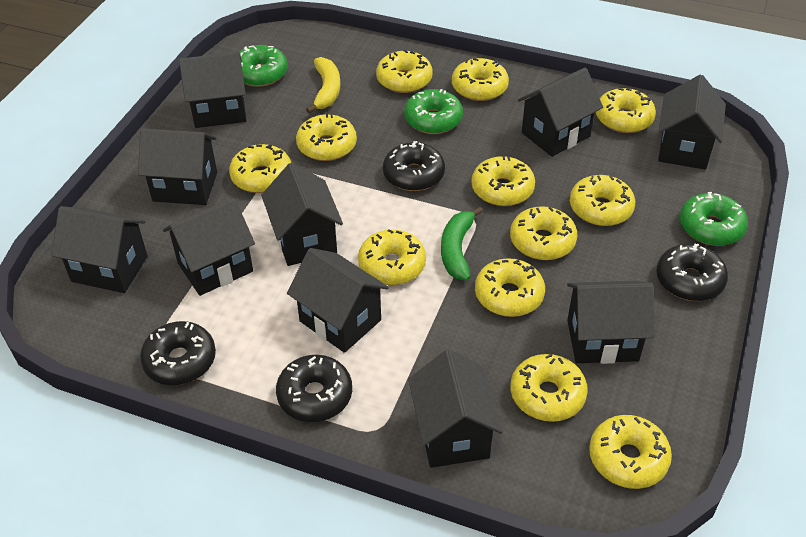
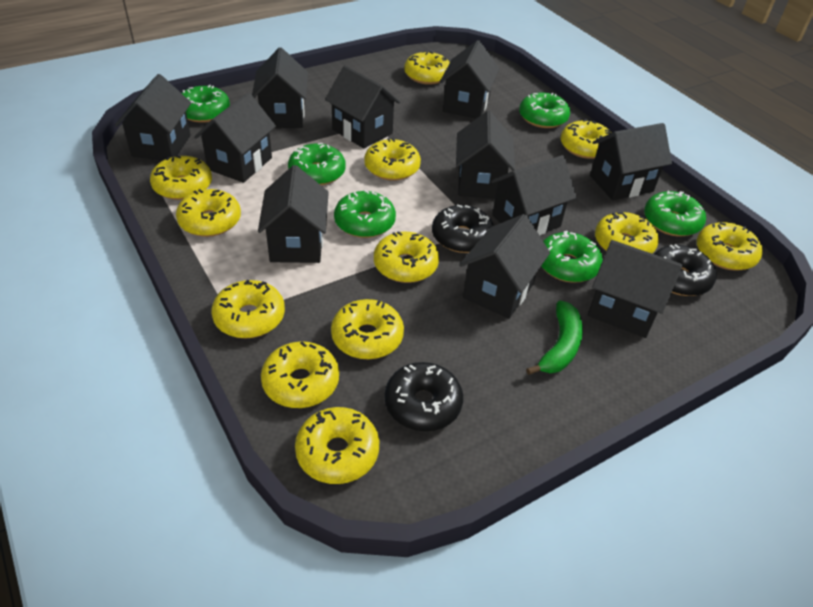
black donut: [140,321,216,385] [276,355,352,422] [383,141,445,191] [656,243,728,301] = 4 -> [384,362,463,431] [432,204,494,253] [654,244,717,296] = 3
black house: [51,206,147,293] [138,128,217,205] [163,198,255,296] [179,52,246,128] [261,163,343,266] [287,248,389,353] [408,350,503,468] [518,68,603,157] [567,281,654,364] [658,75,726,170] = 10 -> [115,74,191,161] [194,93,276,183] [252,47,308,128] [258,165,329,263] [325,66,400,149] [440,40,500,119] [456,111,515,199] [459,214,550,319] [491,155,577,235] [588,240,683,338] [590,123,672,200] = 11
green donut: [240,45,288,87] [404,89,463,134] [680,191,748,246] = 3 -> [182,85,230,123] [288,142,346,185] [334,190,396,238] [519,93,570,128] [541,231,603,283] [644,191,706,237] = 6
yellow banana: [306,57,341,114] = 1 -> none = 0

